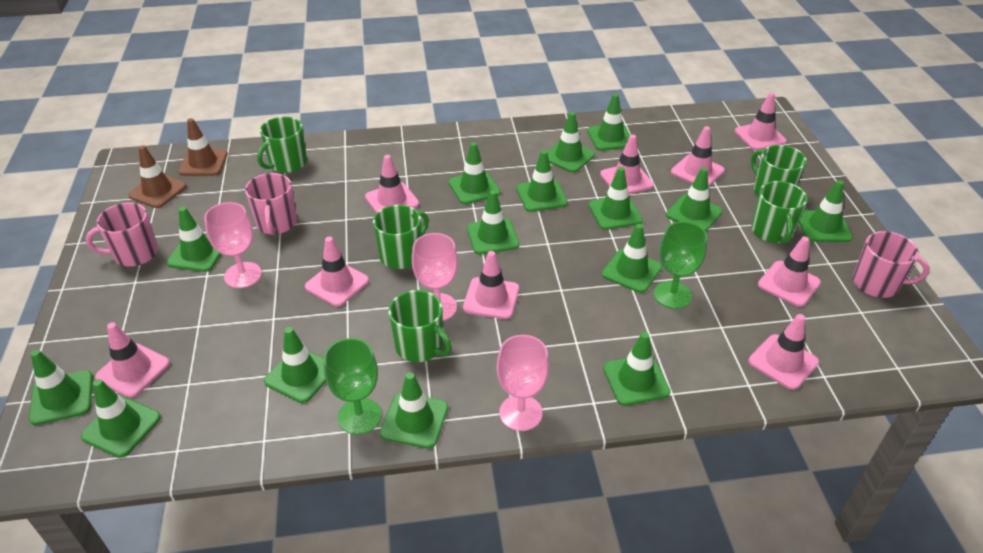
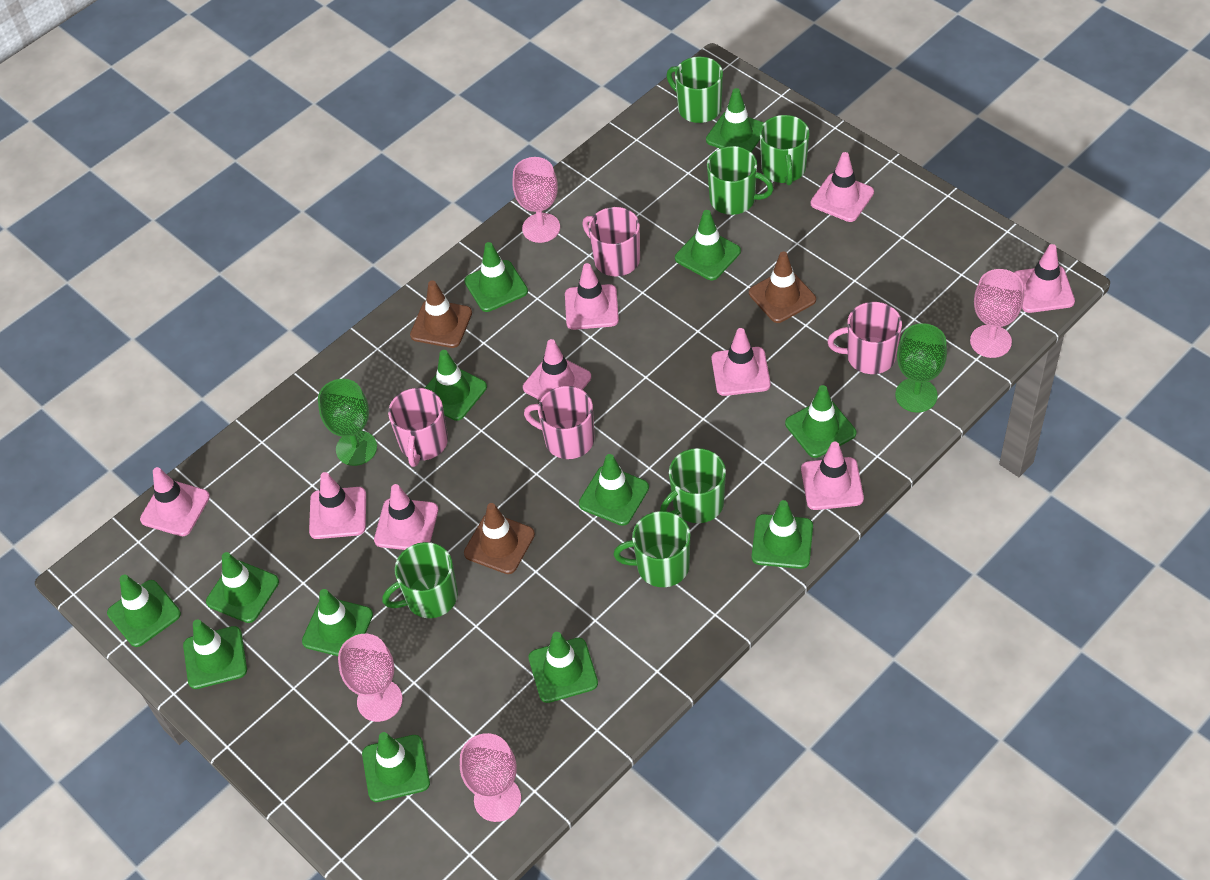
brown traffic cone: [128,145,187,208] [178,118,228,176] = 2 -> [410,280,472,348] [464,503,535,574] [749,252,816,323] = 3
green mug: [257,117,307,173] [373,205,429,269] [389,290,452,362] [751,145,807,196] [751,181,807,244] = 5 -> [382,542,458,618] [613,511,690,587] [660,448,726,523] [666,57,723,123] [707,146,774,215] [760,115,809,186] = 6
green traffic cone: [29,350,93,425] [81,379,161,458] [167,207,221,272] [264,327,326,403] [380,372,448,448] [448,142,501,204] [467,190,519,255] [517,150,567,212] [547,112,595,173] [587,93,630,151] [589,167,643,230] [602,224,662,293] [603,332,670,406] [666,167,723,231] [799,180,852,242] = 15 -> [107,575,181,647] [183,619,247,689] [206,552,279,623] [302,589,373,656] [362,732,430,802] [425,350,487,421] [464,242,528,312] [529,632,598,703] [579,454,649,526] [675,210,741,280] [706,88,764,152] [752,500,813,569] [785,385,856,458] = 13
pink goblet: [204,202,262,288] [412,233,458,321] [497,335,549,431] = 3 -> [338,634,403,722] [460,733,521,822] [513,157,560,243] [970,269,1024,358] = 4
pink mug: [86,202,158,267] [245,173,297,235] [853,231,930,298] = 3 -> [388,388,448,467] [524,386,594,459] [582,207,640,276] [827,302,902,374] = 4

